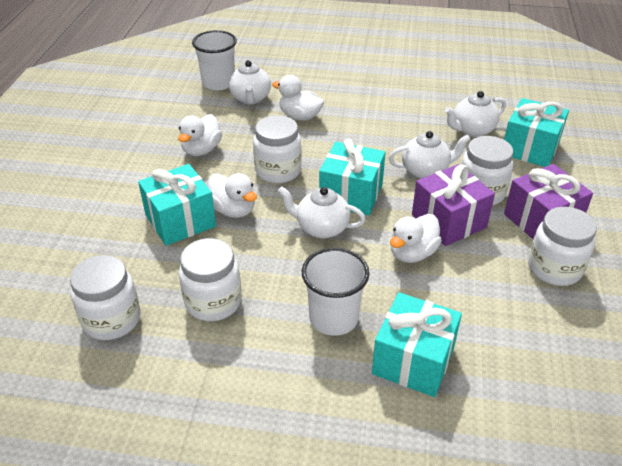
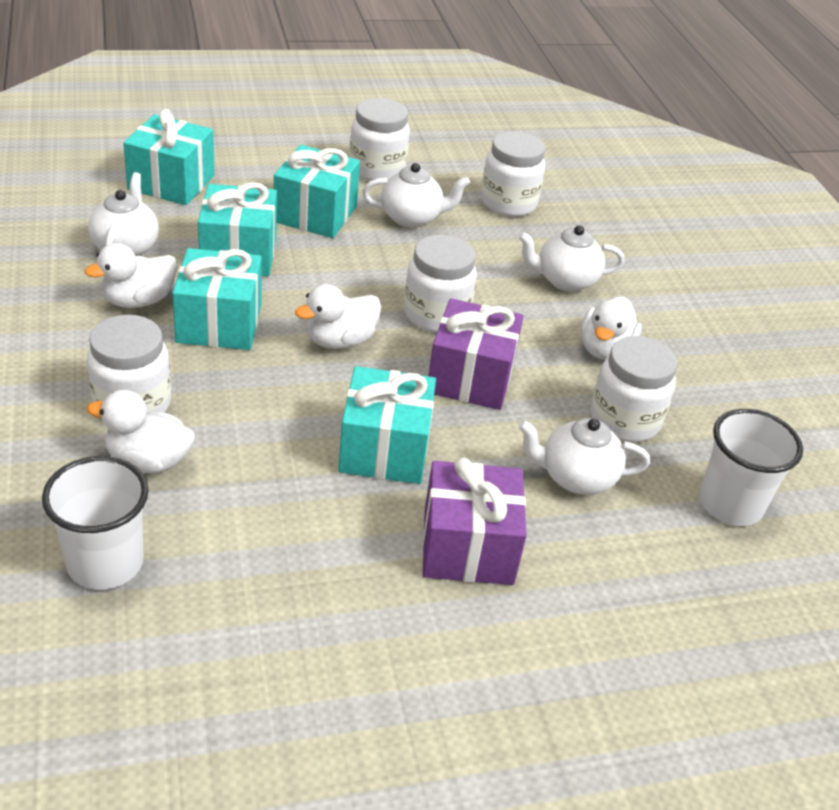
turquoise gift: [138,164,216,246] [319,139,386,216] [372,292,462,397] [504,98,569,167] = 4 -> [123,109,214,205] [172,248,262,350] [198,182,277,276] [274,145,360,238] [338,366,436,484] = 5

